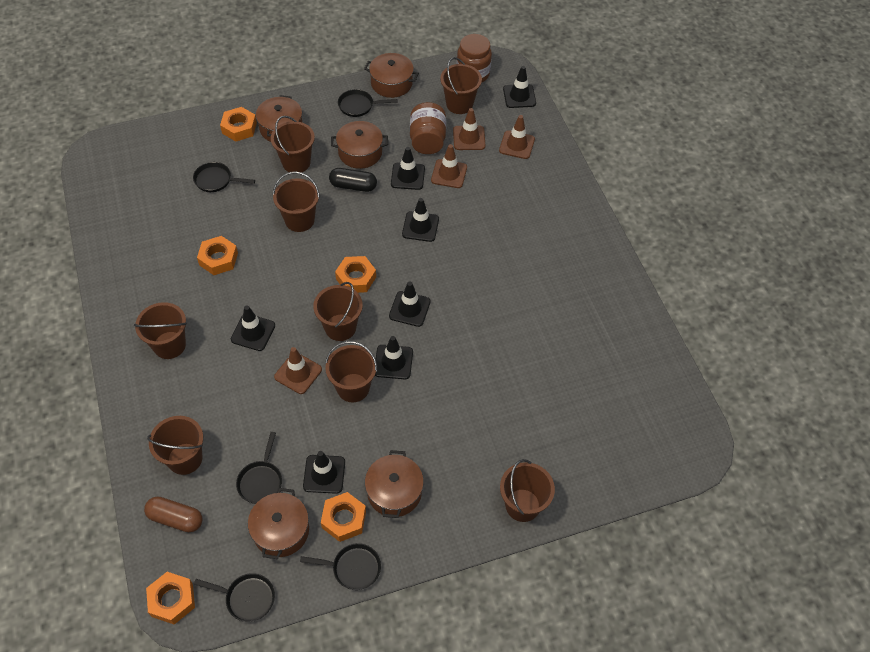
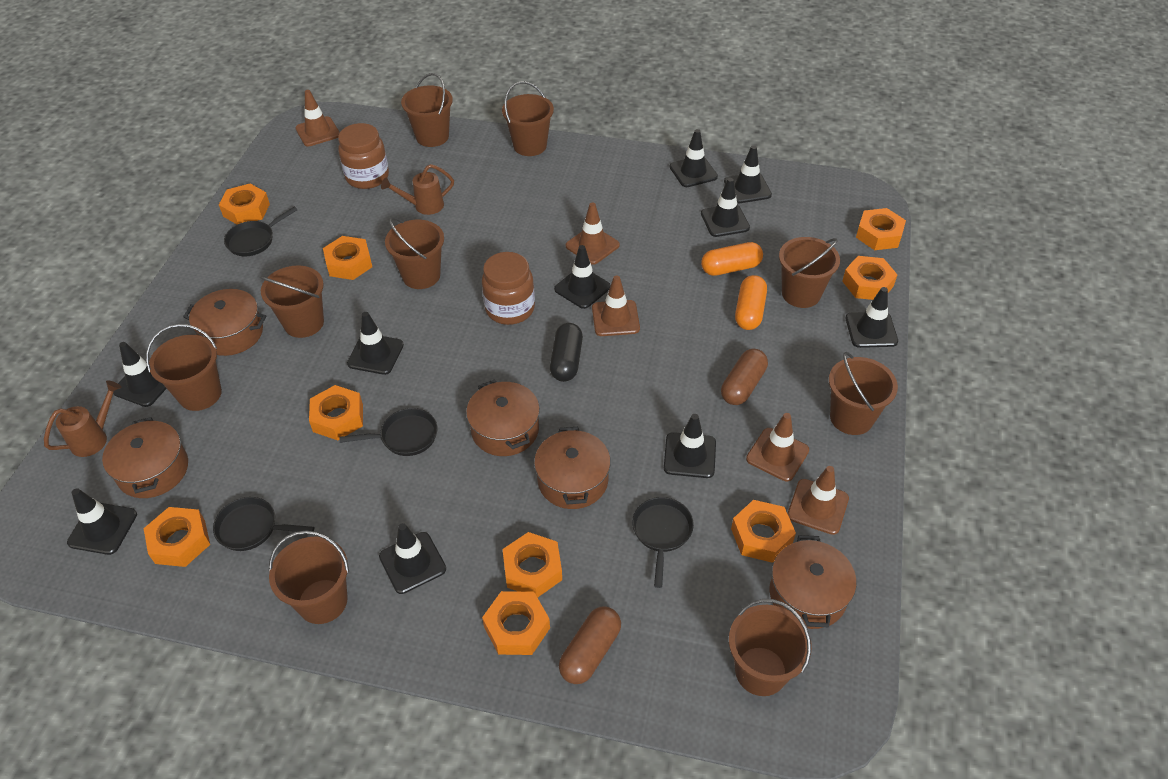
black pan: [193,162,255,192] [194,573,275,622] [236,432,282,504] [300,543,381,590] [338,89,398,117] = 5 -> [213,497,314,551] [224,206,298,256] [339,408,438,456] [632,497,694,588] = 4
black traffic cone: [231,305,275,351] [303,451,345,494] [375,336,413,379] [389,282,431,327] [391,147,425,190] [402,198,439,242] [503,66,536,108] = 7 -> [67,488,137,555] [113,342,167,407] [347,312,404,375] [379,523,446,594] [554,245,611,309] [664,414,716,478] [670,129,718,187] [701,178,750,237] [724,145,772,203] [846,287,898,348] = 10
brown bucket: [134,302,187,359] [147,416,203,475] [271,116,315,173] [273,171,320,232] [313,282,363,341] [325,341,377,402] [440,57,482,114] [500,459,555,522] = 8 -> [146,324,222,411] [260,265,324,338] [269,530,349,624] [385,217,444,289] [401,73,453,147] [502,81,554,156] [729,599,812,696] [779,237,840,308] [829,352,898,435] = 9
brown capsule: [144,497,202,532] = 1 -> [559,606,621,684] [721,349,768,405] = 2
brown traffic cone: [274,347,322,394] [431,144,467,188] [453,108,485,150] [499,115,535,159] = 4 -> [295,90,340,147] [566,202,620,265] [592,275,640,336] [746,413,809,481] [788,466,849,535] = 5
brown watering can: none = 0 -> [44,380,121,457] [381,164,454,215] = 2
orange capsule: none = 0 -> [701,242,763,276] [735,275,767,330] = 2
orange nut: [146,572,195,625] [197,236,238,275] [220,107,257,142] [321,492,366,542] [335,256,376,293] = 5 -> [144,507,210,567] [219,184,270,225] [309,385,363,440] [323,236,372,280] [482,591,550,655] [503,532,562,598] [731,500,796,563] [842,256,898,300] [856,208,906,250] = 9

